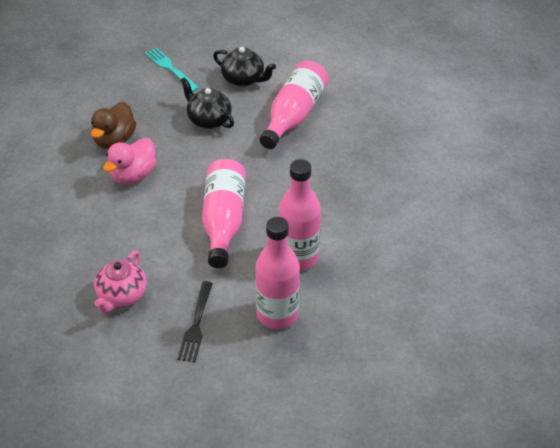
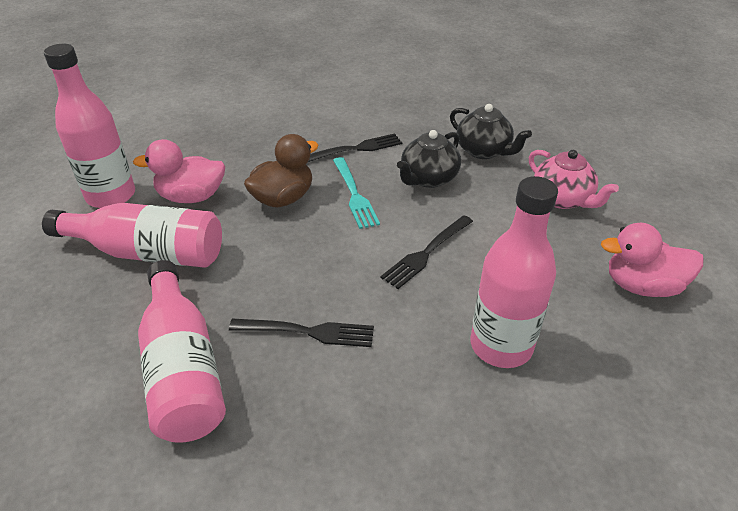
black fork: [178,281,213,362] = 1 -> [229,319,374,347] [308,133,402,162] [380,215,473,289] = 3
pink duck: [103,138,156,184] = 1 -> [133,139,225,203] [601,223,704,297] = 2

